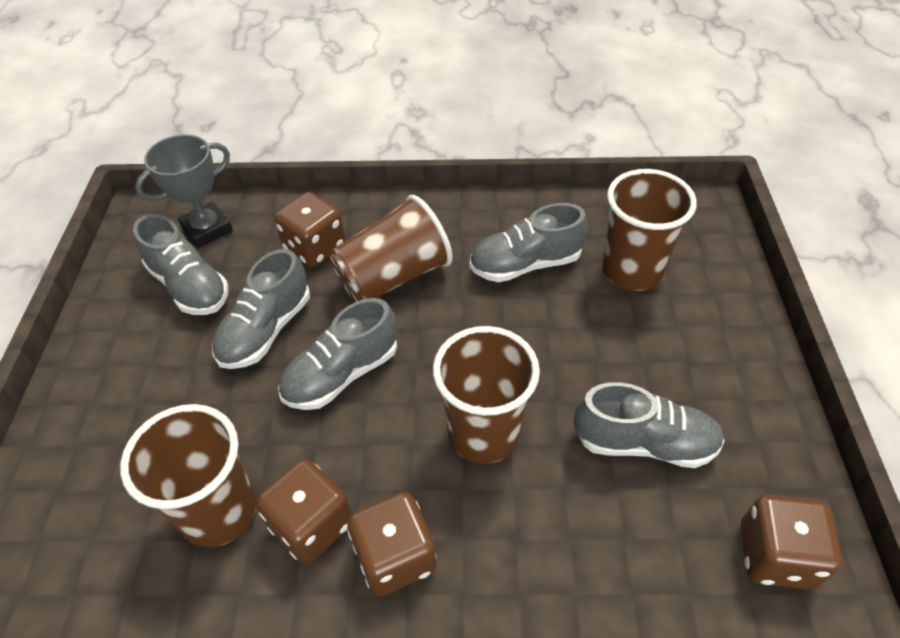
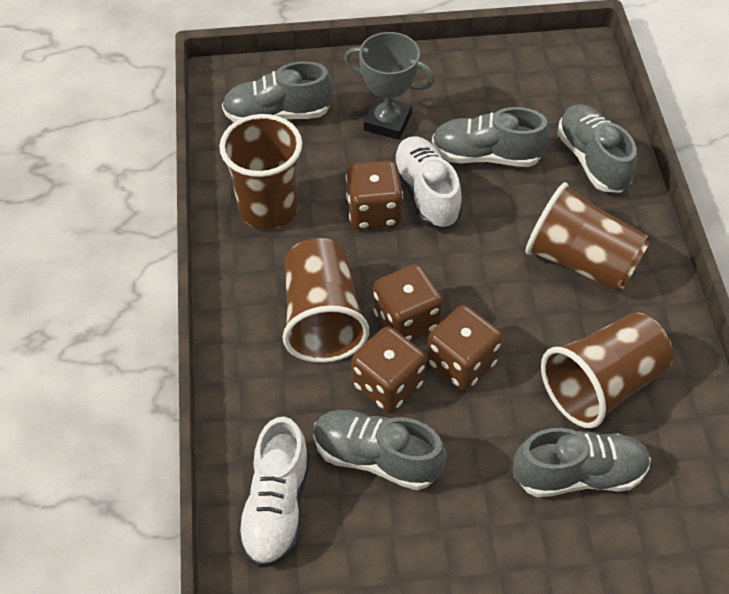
white shoe: none = 0 -> [237,417,310,568] [392,136,462,229] = 2

